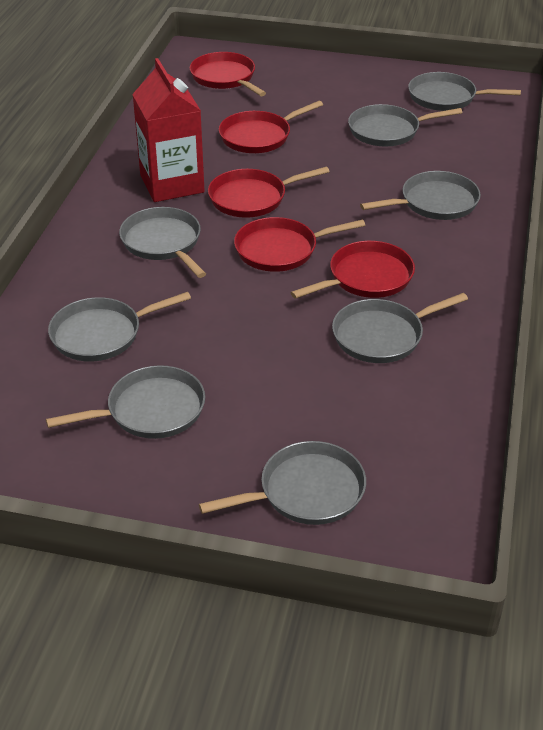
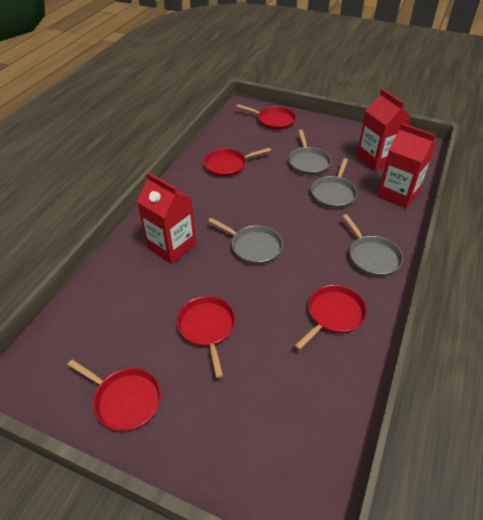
grey pan: [46,365,205,439] [48,292,191,362] [119,207,206,278] [199,441,366,525] [332,293,468,363] [348,104,462,147] [360,171,481,220] [408,72,521,111] = 8 -> [208,218,283,265] [289,130,332,175] [311,158,357,209] [342,214,403,277] = 4
red carton: [132,58,205,202] = 1 -> [137,173,196,264] [357,89,410,171] [377,123,435,209] = 3

